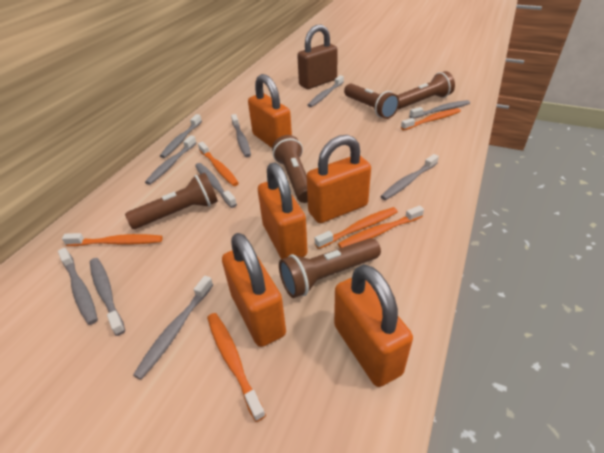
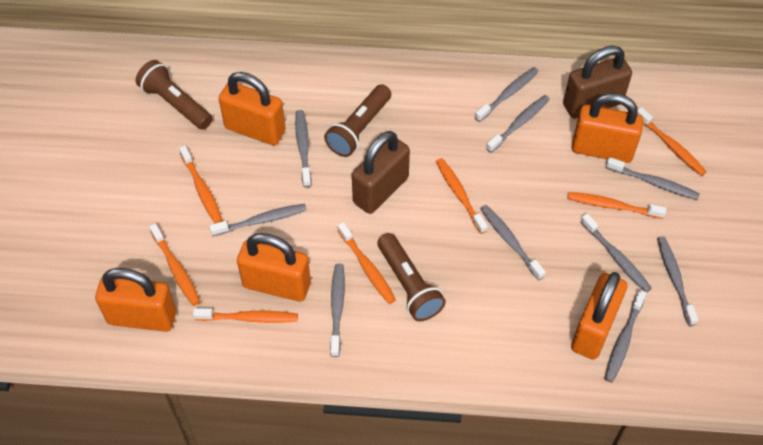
brown flashlight: [125,173,218,229] [272,135,308,203] [279,238,381,298] [344,83,399,119] [397,71,455,109] = 5 -> [136,60,213,130] [324,84,391,157] [378,233,446,321] = 3
brown padlock: [297,25,338,89] = 1 -> [352,131,410,214] [563,46,632,119] = 2
orange toothbrush: [62,233,163,246] [198,142,239,186] [207,313,266,422] [315,207,398,249] [338,205,424,248] [401,108,461,131] = 6 -> [149,223,200,306] [179,146,222,223] [193,308,298,323] [337,222,396,304] [436,158,488,234] [567,192,667,219] [637,107,707,176] = 7

